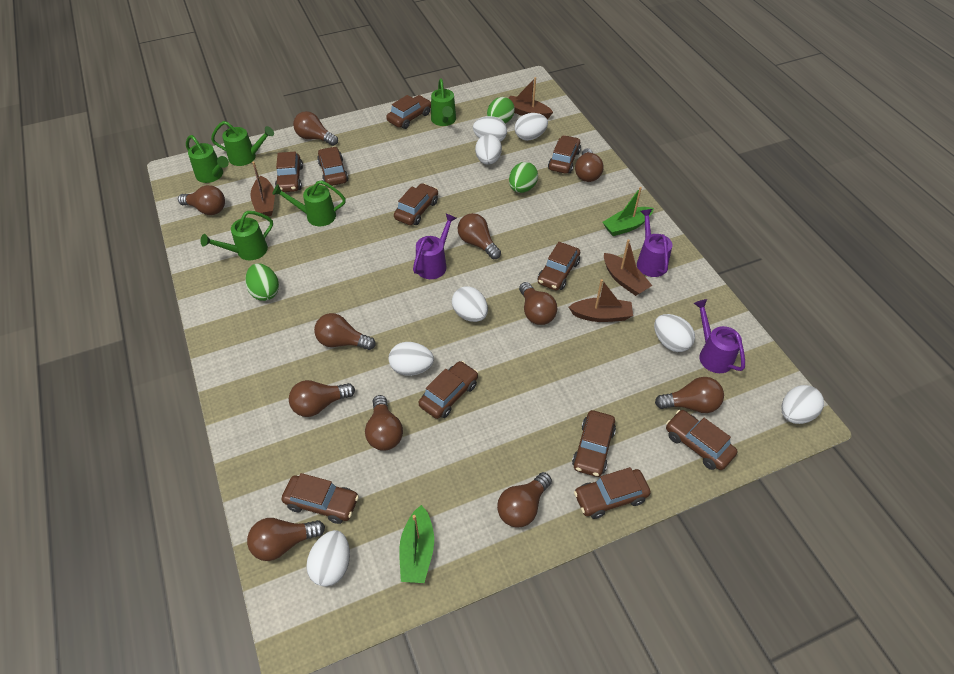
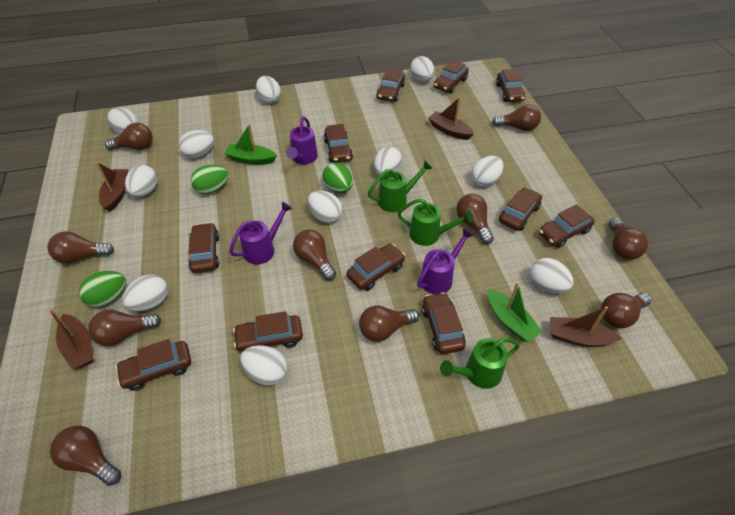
brown light bulb: [178,185,225,215] [247,518,325,561] [289,380,355,417] [293,111,338,146] [314,313,376,350] [365,395,403,451] [458,213,501,260] [497,472,552,527] [519,282,558,325] [575,148,603,182] [655,377,724,413] = 11 -> [47,231,114,264] [50,426,121,486] [88,309,161,346] [105,123,153,150] [293,230,336,280] [359,305,419,342] [456,194,494,244] [492,104,541,131] [601,293,651,328] [609,217,648,260] = 10
green watering can: [186,135,229,183] [200,211,273,260] [211,121,274,166] [272,180,346,226] [431,79,456,126] = 5 -> [368,161,433,212] [398,198,473,246] [440,338,520,389] = 3
white egg: [306,530,350,587] [389,342,434,376] [452,286,488,322] [473,116,507,142] [475,134,502,165] [515,113,548,141] [654,314,695,352] [781,385,824,424] = 8 -> [108,108,139,134] [122,275,168,311] [125,165,158,197] [179,130,214,158] [240,345,287,385] [256,76,281,103] [308,190,342,223] [374,147,402,175] [410,56,435,81] [471,156,504,187] [530,258,573,293] = 11

